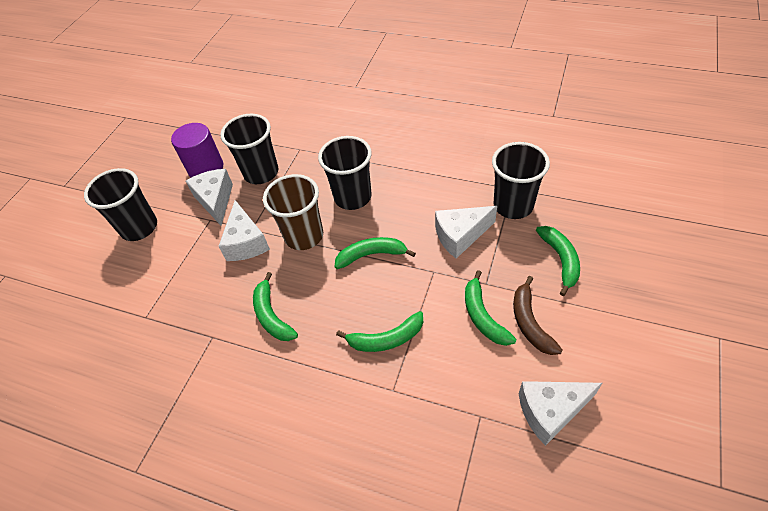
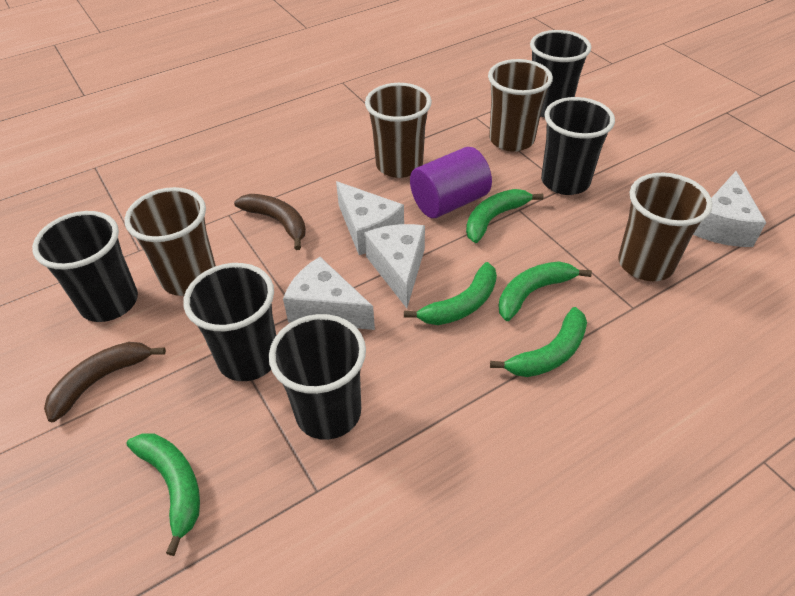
black cup: [84,168,157,241] [220,114,279,184] [318,136,372,210] [492,142,550,219] = 4 -> [32,211,138,322] [183,263,276,381] [269,314,366,440] [530,30,591,118] [541,97,615,195] = 5
brown banana: [513,276,562,355] = 1 -> [44,342,166,422] [234,194,306,250] = 2
brown cup: [263,174,323,250] = 1 -> [125,187,216,296] [365,83,432,178] [488,59,553,152] [618,173,713,281] = 4

